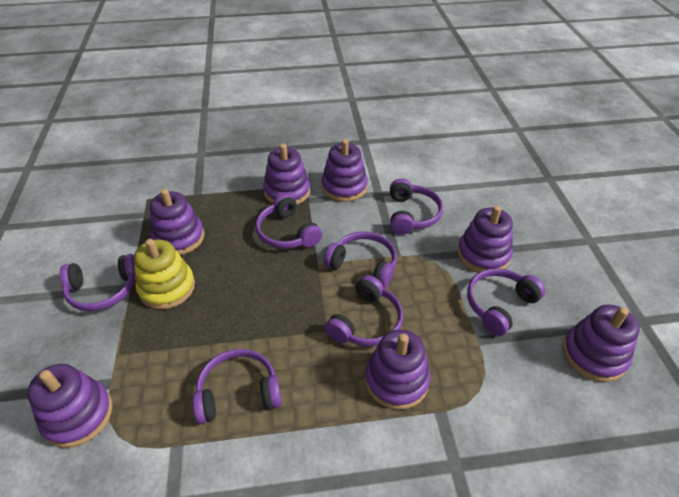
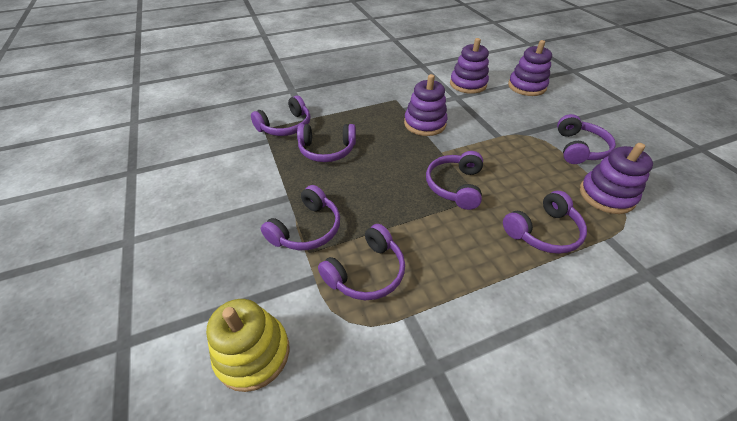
purple stacking toy: [27,364,113,448] [150,189,204,255] [263,144,310,205] [322,139,368,202] [365,329,430,410] [458,206,513,273] [563,305,640,382] = 7 -> [404,74,447,136] [450,38,489,94] [508,40,552,96] [580,143,653,214] = 4

